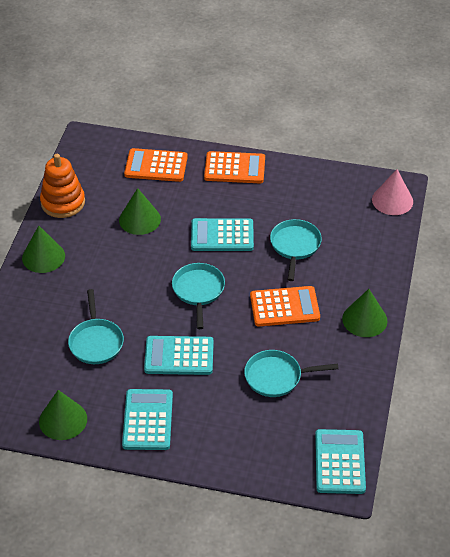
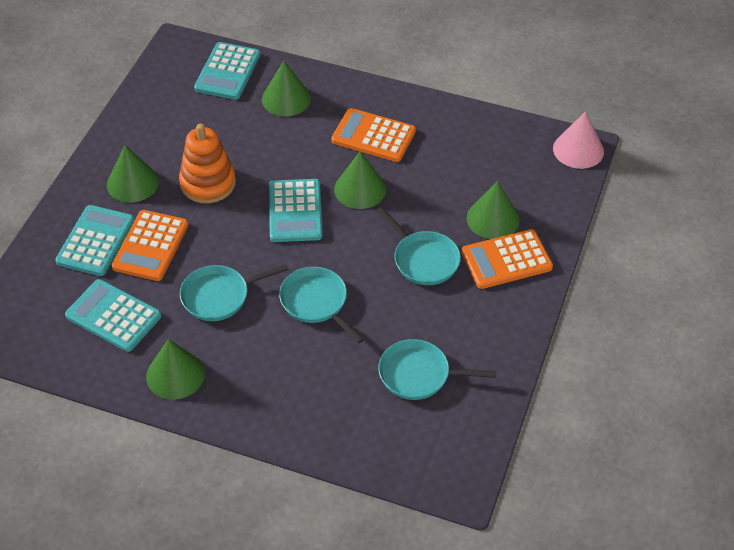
green cone: [22,225,65,273] [39,390,87,440] [119,188,161,235] [342,289,388,337] = 4 -> [107,145,159,203] [146,339,205,400] [262,61,311,117] [334,151,386,209] [467,181,520,239] = 5

